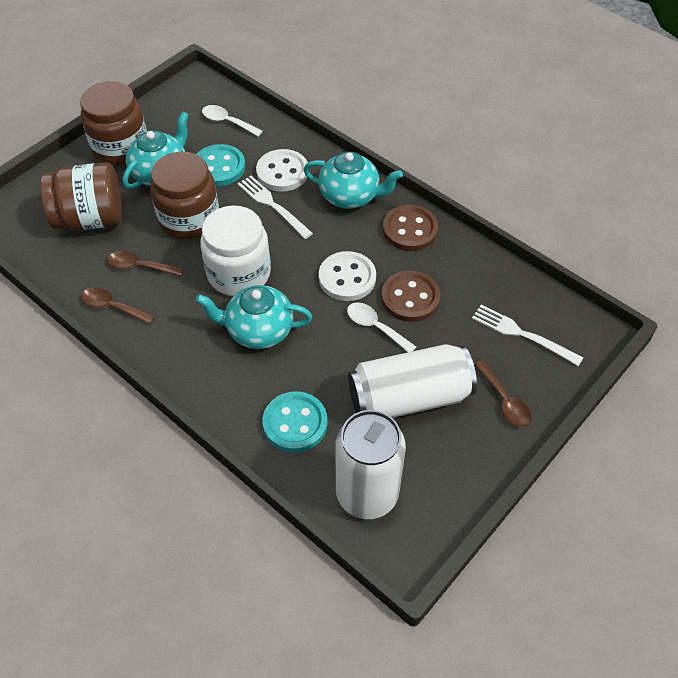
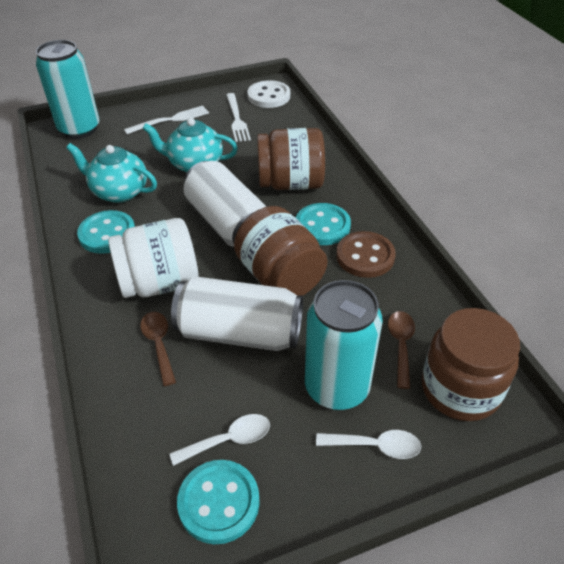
brown button: [381,270,441,322] [383,205,438,251] = 2 -> [336,231,396,278] = 1
brown spoon: [81,287,155,325] [107,251,184,277] [474,360,532,428] = 3 -> [140,312,176,386] [388,311,415,389] = 2
turquoise button: [196,144,245,186] [263,391,328,453] = 2 -> [77,210,135,254] [177,460,260,544] [296,203,351,245] = 3
turquoise can: none = 0 -> [36,40,99,139] [305,280,383,410] = 2
turquoise teapot: [123,112,189,189] [195,285,312,349] [303,152,403,209] = 3 -> [66,143,157,203] [142,118,238,172] = 2
white button: [256,149,308,192] [319,251,376,301] = 2 -> [247,80,290,108] = 1

